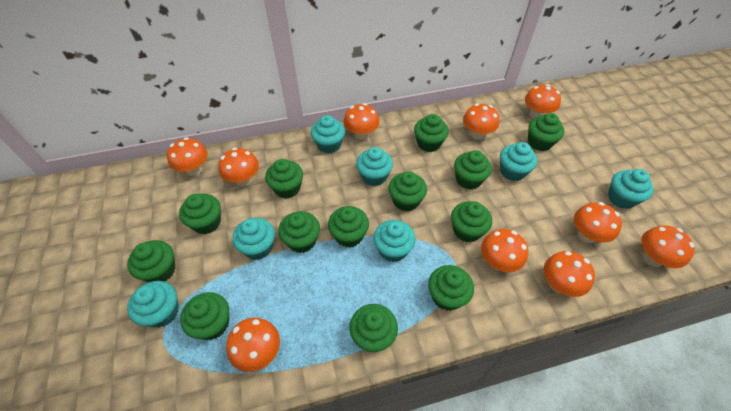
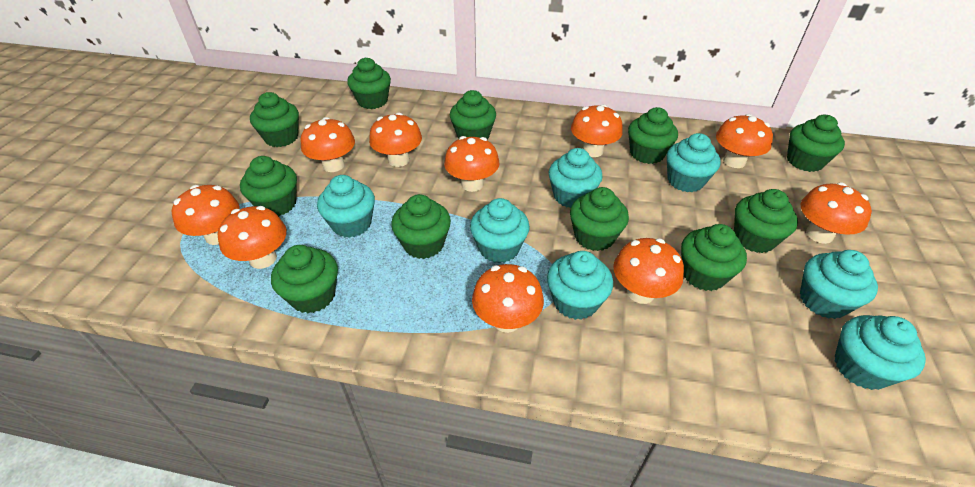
green cupcake: [127,240,176,282] [179,194,221,234] [180,292,229,340] [265,159,303,198] [278,211,320,253] [328,206,369,248] [349,304,398,352] [389,172,427,212] [414,114,449,152] [428,265,474,311] [451,201,492,242] [454,150,492,190] [528,113,564,151] = 13 -> [240,156,297,216] [250,92,299,147] [271,245,338,313] [347,57,391,109] [391,194,451,259] [450,90,496,140] [570,187,629,251] [628,107,678,164] [681,224,747,291] [734,189,798,253] [787,115,845,172] = 11

